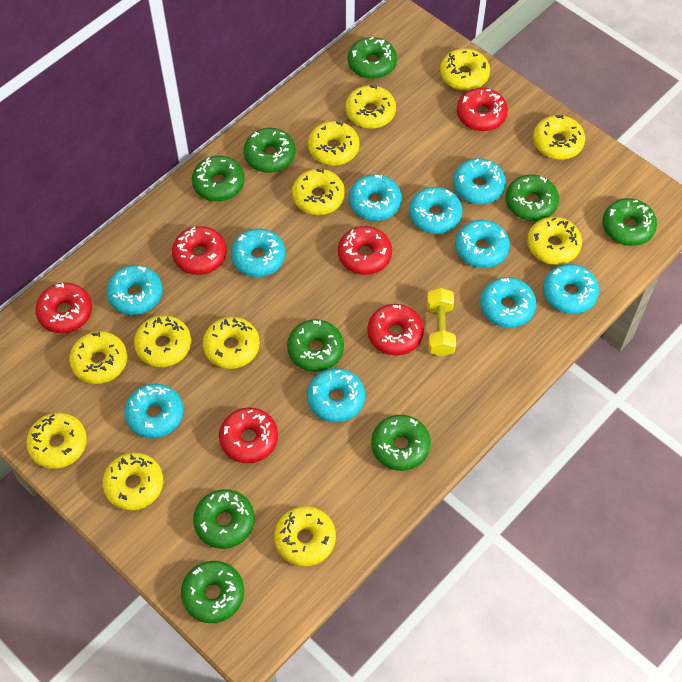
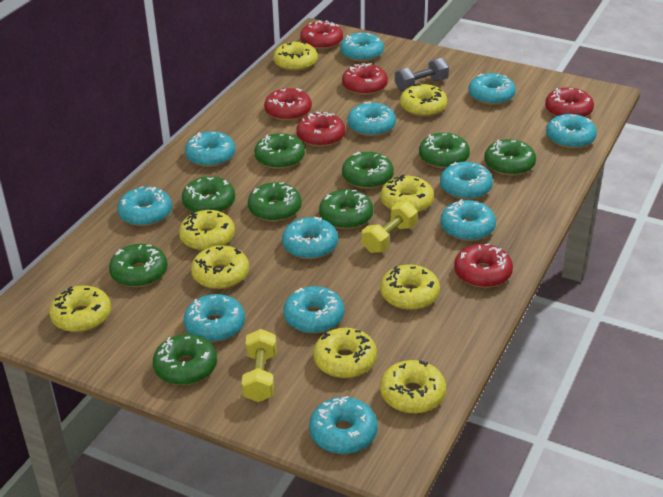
grey dumbbell: none = 0 -> [395,58,449,91] = 1
turquoise donut: [107,265,162,315] [124,383,183,438] [231,228,285,277] [307,368,365,422] [349,174,402,221] [409,187,462,234] [453,158,506,204] [455,220,510,268] [480,277,536,328] [543,264,599,314] = 10 -> [117,186,172,226] [184,294,245,342] [185,131,235,167] [282,217,338,259] [284,286,344,333] [309,396,378,454] [340,33,384,62] [348,101,396,136] [440,162,493,200] [440,199,496,241] [468,73,516,105] [546,114,597,149] = 12
yellow donut: [26,413,87,469] [69,331,127,384] [102,453,163,511] [134,315,191,367] [203,317,260,369] [274,506,336,566] [292,169,345,215] [308,121,360,166] [345,85,396,129] [440,48,490,91] [527,217,582,265] [533,115,585,160] = 12 -> [49,285,111,332] [179,210,235,251] [191,245,249,289] [273,41,318,71] [313,328,377,378] [380,174,434,213] [380,264,440,310] [380,360,446,414] [400,83,447,117] = 9
yellow dumbbell: [427,288,456,357] = 1 -> [242,329,277,402] [362,201,418,253] = 2

